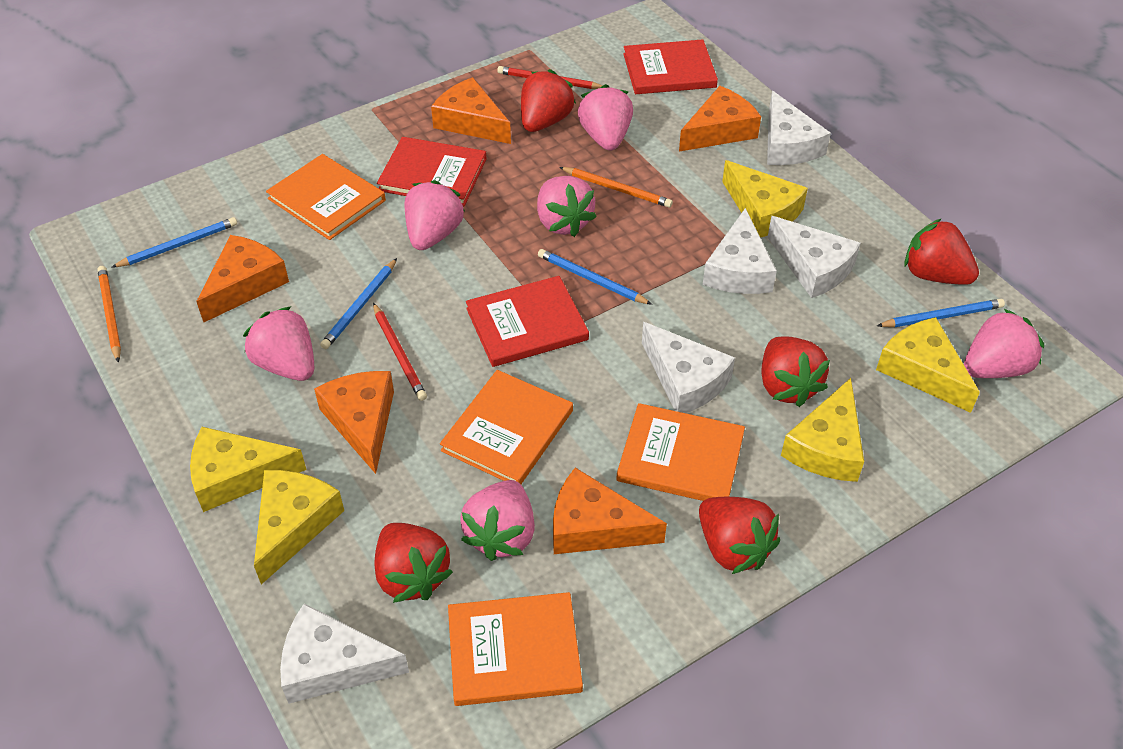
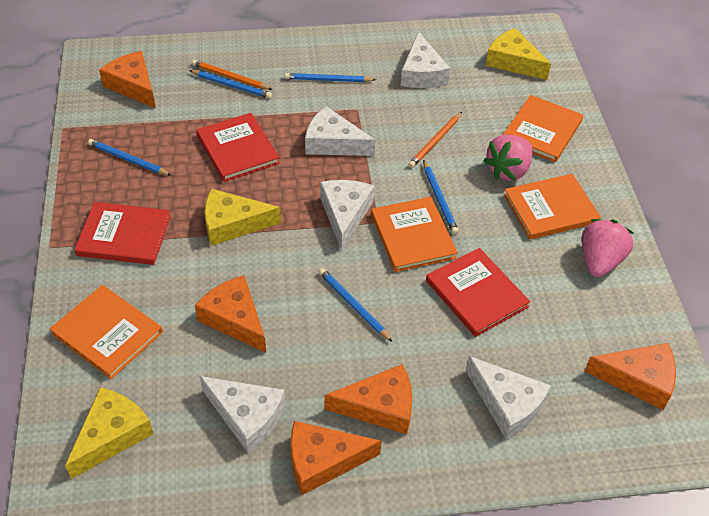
blue pencil: [111,217,237,268] [320,258,397,349] [538,249,652,305] [877,299,1005,328] = 4 -> [88,139,172,176] [189,70,272,99] [284,73,376,82] [319,268,392,342] [423,160,459,235] = 5
pink strawberry: [243,306,314,381] [405,180,465,250] [460,480,535,561] [537,176,597,237] [578,84,633,151] [964,309,1044,378] = 6 -> [483,135,533,181] [582,219,634,277] = 2
red pencil: [373,303,427,401] [497,66,603,89] = 2 -> none = 0
red strawberry: [375,523,453,603] [521,69,576,132] [699,497,780,574] [762,336,830,407] [904,218,979,285] = 5 -> none = 0
yellow cheese: [190,427,307,512] [254,470,344,584] [722,160,808,238] [781,378,864,482] [876,317,980,413] = 5 -> [65,387,154,479] [204,189,281,246] [486,28,551,80] = 3

